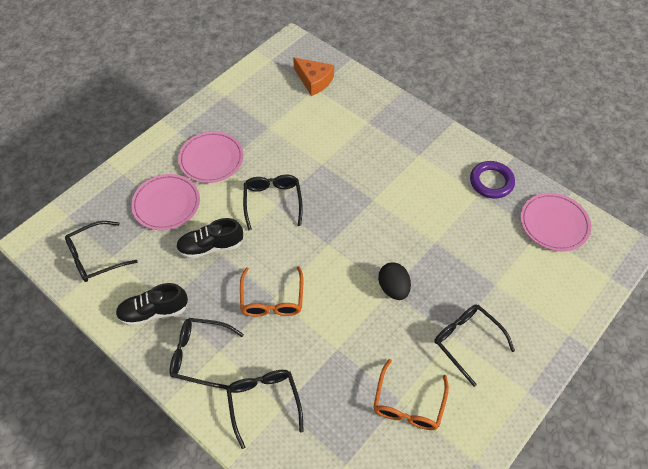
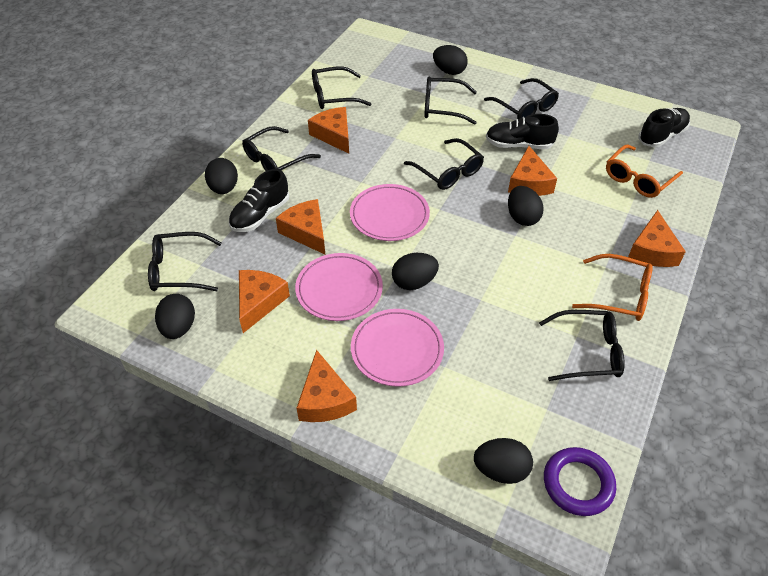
black egg: [378,262,411,300] = 1 -> [155,294,195,339] [205,158,238,194] [392,253,439,290] [433,45,468,75] [474,438,533,484] [508,186,544,226] = 6
black glasses: [65,221,138,282] [170,318,244,389] [227,370,304,449] [243,175,303,230] [434,305,515,387] = 5 -> [148,232,222,291] [242,126,321,171] [312,67,371,109] [404,138,484,190] [424,77,477,125] [484,78,559,119] [539,310,625,381] = 7
black shoe: [116,283,188,326] [176,218,243,259] = 2 -> [229,169,289,232] [486,114,559,149] [638,108,690,147] = 3
orange cheese: [293,57,334,96] = 1 -> [239,270,290,333] [276,199,325,254] [297,350,357,422] [308,107,349,154] [508,146,557,196] [628,210,686,267] = 6

